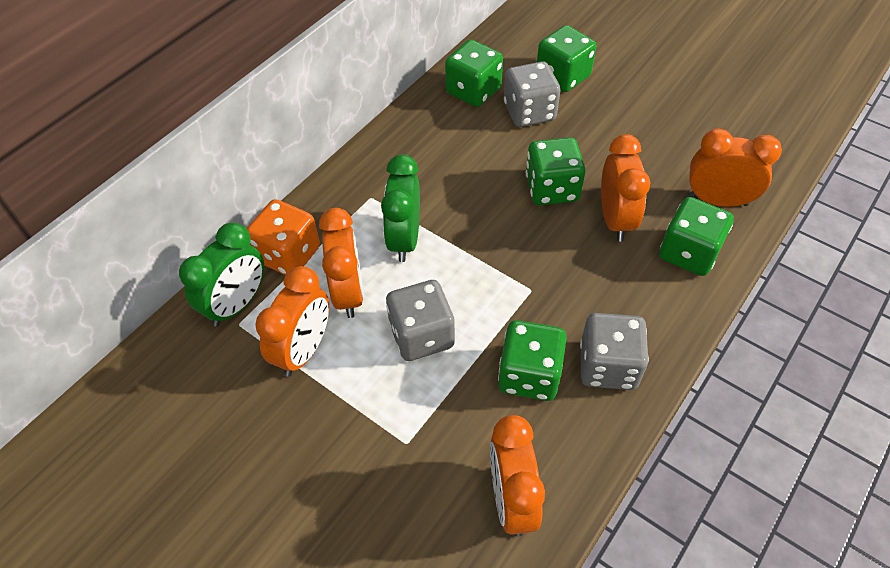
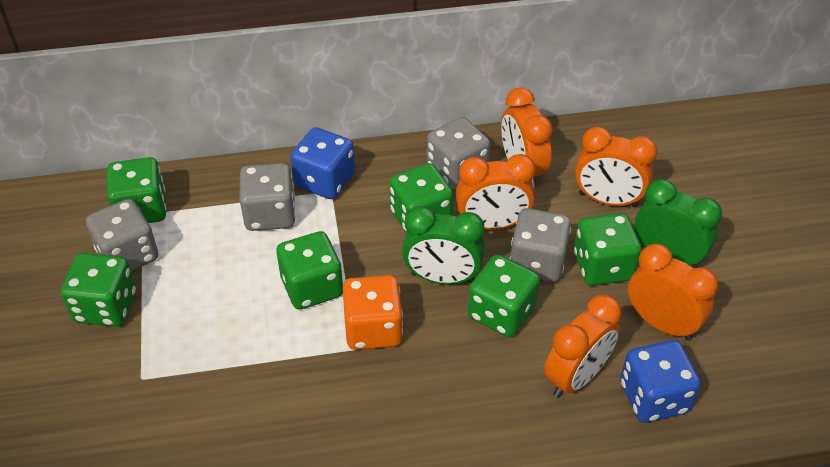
blue dice: none = 0 -> [291,127,355,199] [620,340,701,423] = 2
green dice: [445,40,503,107] [498,320,567,401] [526,137,585,205] [537,25,596,92] [659,197,734,276] = 5 -> [61,253,136,327] [107,157,166,223] [276,231,343,310] [389,163,453,232] [468,255,540,337] [574,213,642,286] = 6
grey dice: [386,280,455,361] [504,61,561,127] [580,313,649,390] = 3 -> [86,199,158,271] [239,163,296,231] [427,117,490,189] [509,208,571,282] = 4

